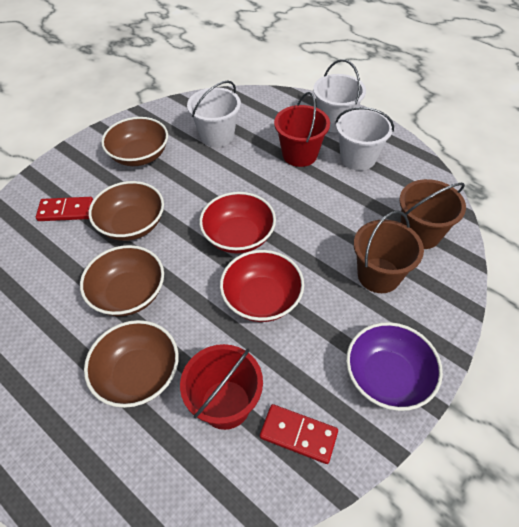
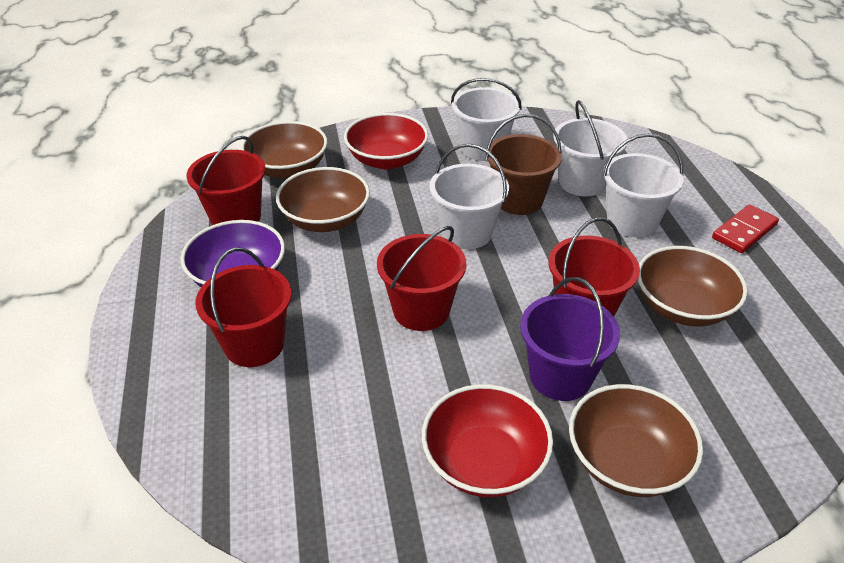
brown bucket: [354,210,424,293] [399,179,466,249] = 2 -> [485,114,562,215] = 1
purple bucket: none = 0 -> [520,277,620,401] = 1
red bucket: [180,344,263,430] [274,92,330,167] = 2 -> [186,136,266,225] [196,248,292,367] [377,226,466,331] [548,217,640,316] = 4
red domino: [36,197,93,221] [260,404,338,464] = 2 -> [712,204,779,253] = 1
white bucket: [187,81,241,147] [313,59,366,133] [335,107,394,171] = 3 -> [430,144,509,249] [451,78,522,161] [553,100,627,196] [603,133,683,237] = 4

